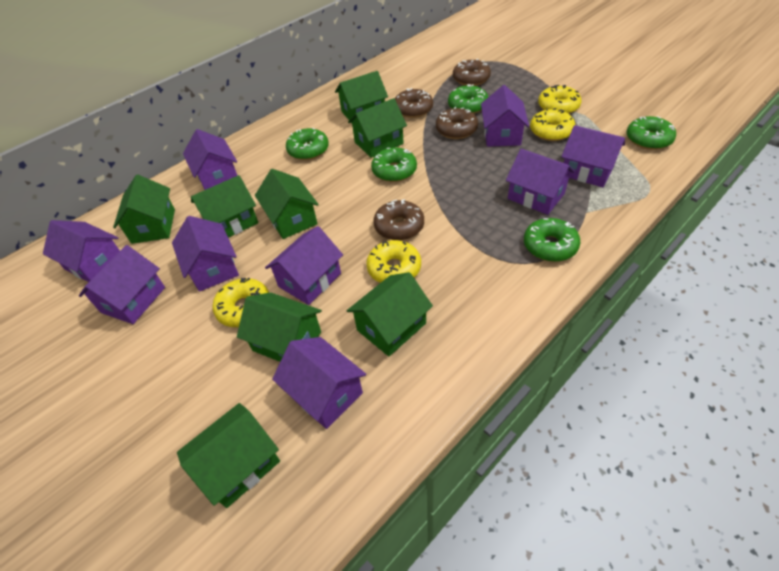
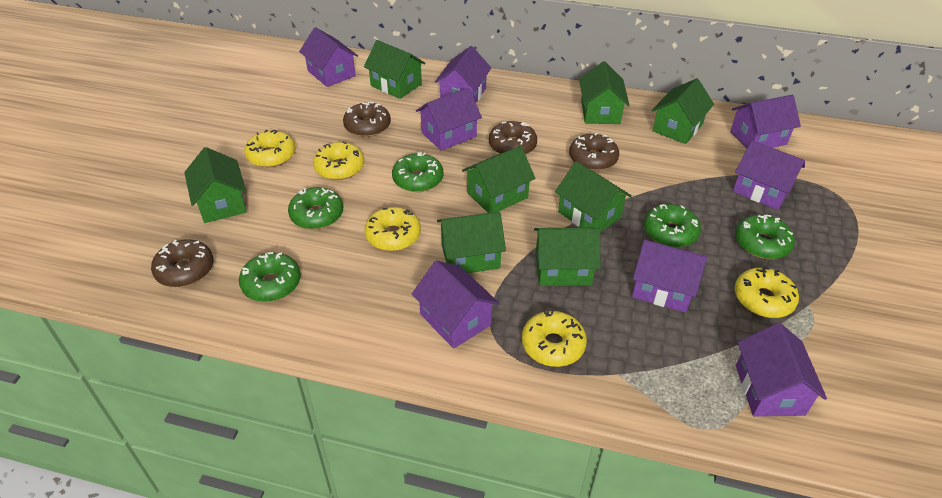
purple house: [43,220,120,282] [79,245,165,324] [172,216,239,292] [183,129,238,190] [265,226,343,305] [272,337,366,429] [481,85,529,147] [506,149,575,215] [561,125,625,187] = 9 -> [299,27,358,87] [412,260,499,349] [416,88,482,151] [435,46,491,103] [632,240,707,313] [730,95,801,148] [733,140,805,210] [736,323,827,416] = 8
yellow donut: [212,277,269,327] [366,240,421,283] [530,108,575,141] [538,85,582,114] = 4 -> [244,130,296,167] [313,141,364,180] [364,207,421,251] [522,310,587,367] [735,267,799,318] = 5

